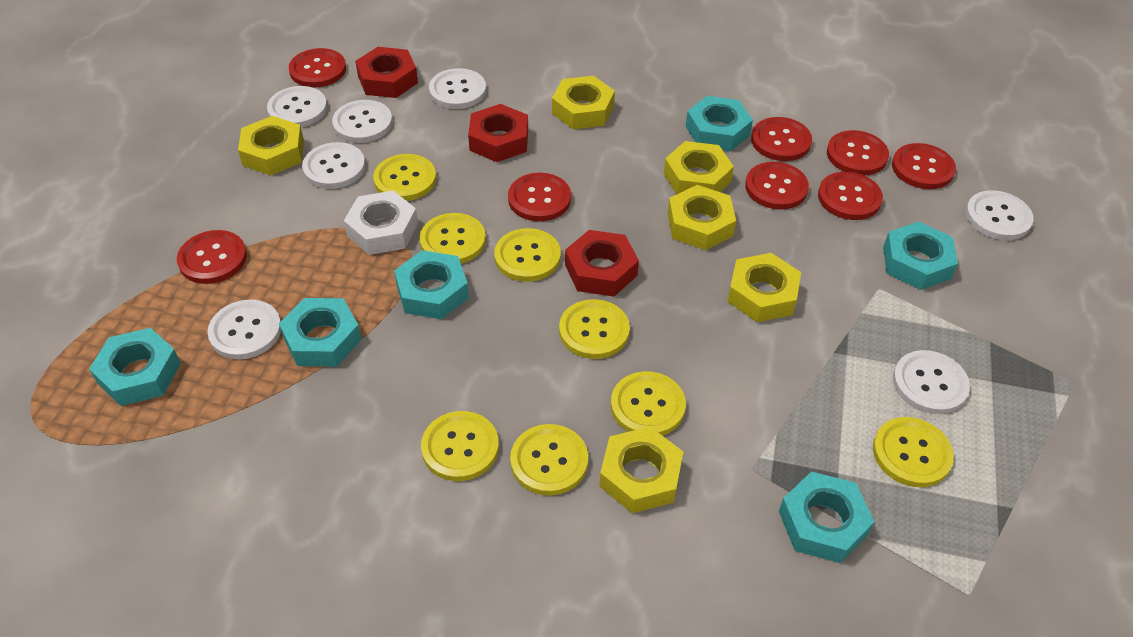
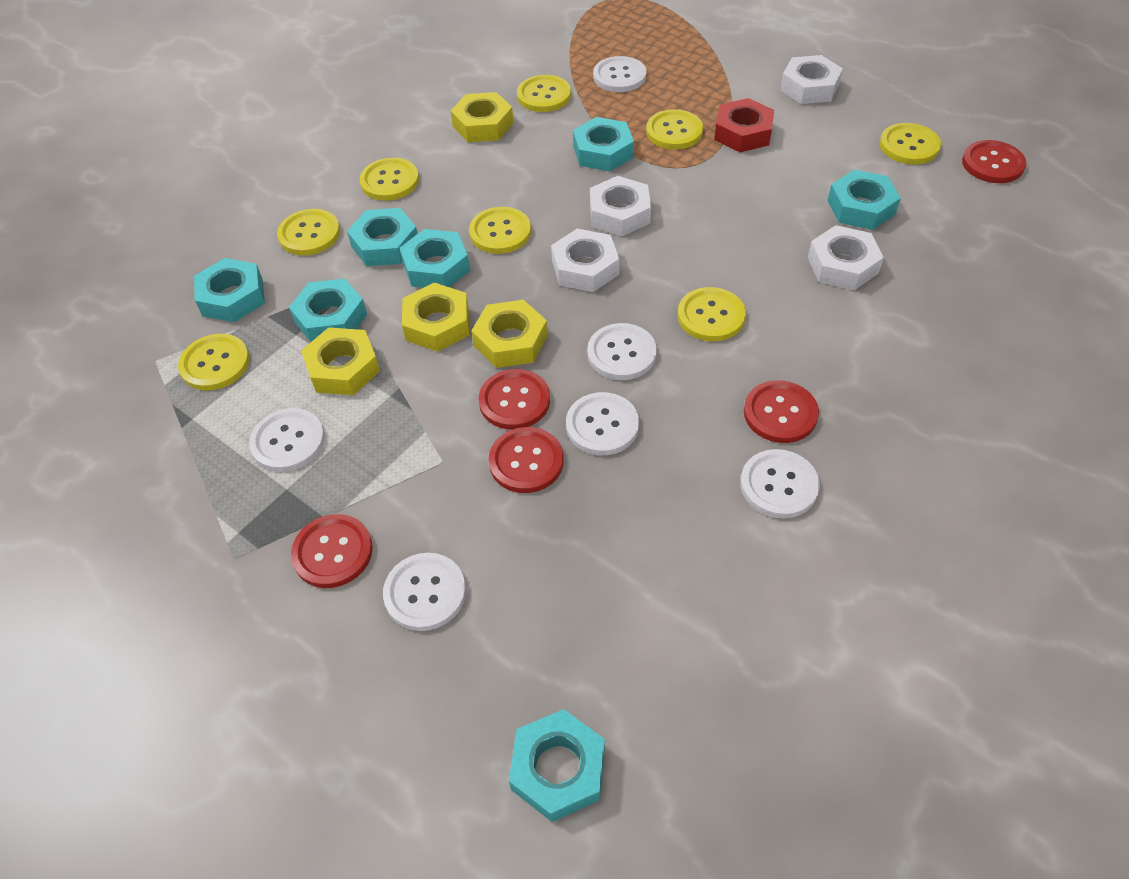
red button: [177,230,247,284] [289,48,346,88] [508,173,571,221] [745,162,809,210] [751,117,812,161] [818,172,883,220] [827,130,889,175] [892,143,956,189] = 8 -> [291,514,373,588] [478,369,550,430] [488,427,564,493] [744,380,819,443] [962,140,1026,183] = 5
red nut: [355,47,418,98] [468,104,528,162] [565,230,639,297] = 3 -> [714,98,774,152] = 1
turquoise nut: [89,328,181,406] [279,298,362,366] [394,250,469,319] [686,96,753,151] [779,471,874,563] [883,222,958,290] = 6 -> [194,258,265,322] [289,278,367,342] [347,208,418,266] [400,229,470,288] [509,709,605,822] [573,117,634,171] [828,170,901,230] = 7
white button: [207,299,281,360] [267,86,327,127] [302,142,365,189] [332,100,393,143] [429,68,486,109] [893,350,970,414] [965,190,1034,240] = 7 -> [249,408,325,472] [383,553,466,631] [566,392,639,455] [587,323,657,380] [593,56,646,92] [740,449,820,519] = 6
white nut: [344,191,418,255] = 1 -> [551,229,619,292] [590,176,651,236] [780,55,843,104] [808,225,884,290] = 4
yellow nut: [238,116,304,175] [552,76,615,129] [599,427,683,513] [664,141,734,194] [668,185,736,250] [727,253,801,322] = 6 -> [301,327,380,395] [402,283,470,352] [450,92,514,142] [471,300,548,368] = 4

